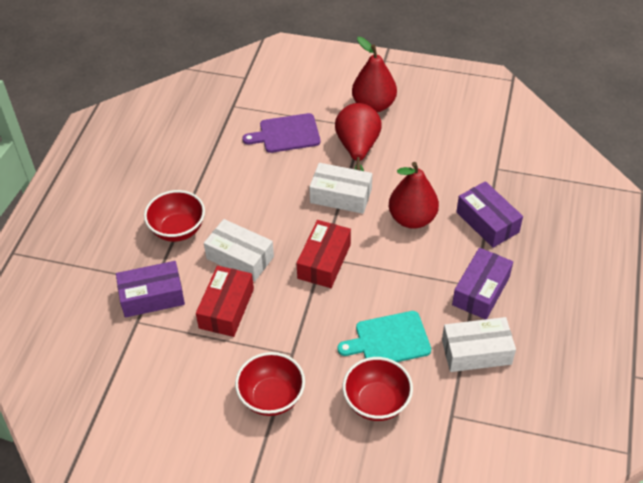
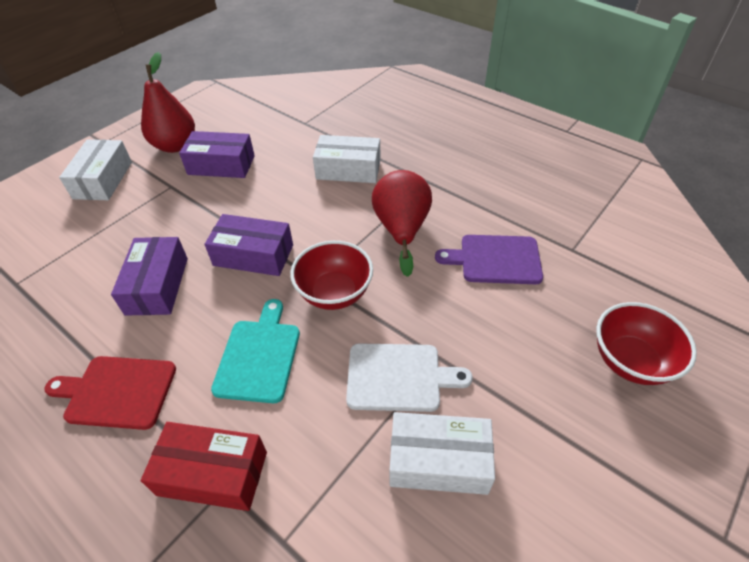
red bowl: [144,190,205,242] [235,352,305,416] [343,357,413,421] = 3 -> [290,241,373,310] [596,302,697,385] = 2
red box: [196,266,254,337] [297,220,351,288] = 2 -> [141,422,267,511] = 1
red cutting board: none = 0 -> [44,356,176,430] = 1
red pear: [335,103,382,171] [352,37,397,112] [389,162,439,229] = 3 -> [141,52,195,153] [372,170,432,277] = 2
white cutting board: none = 0 -> [346,343,473,412] = 1

